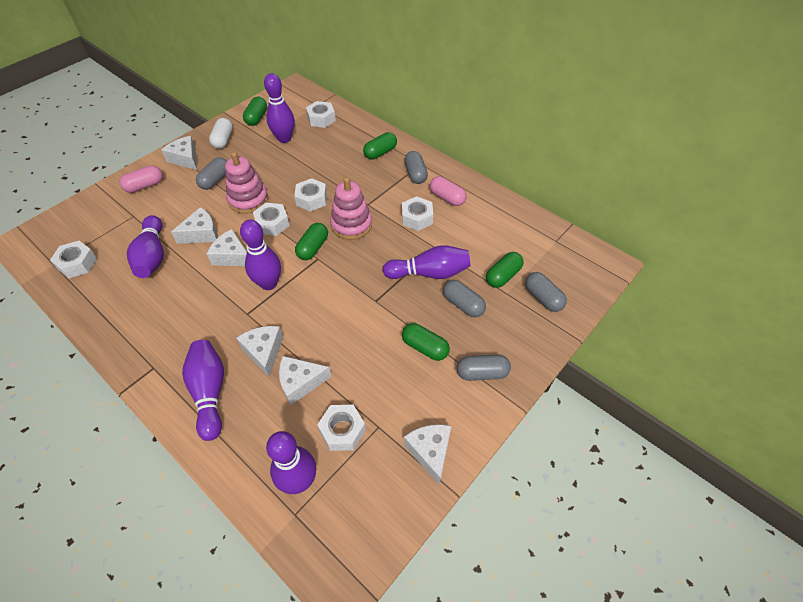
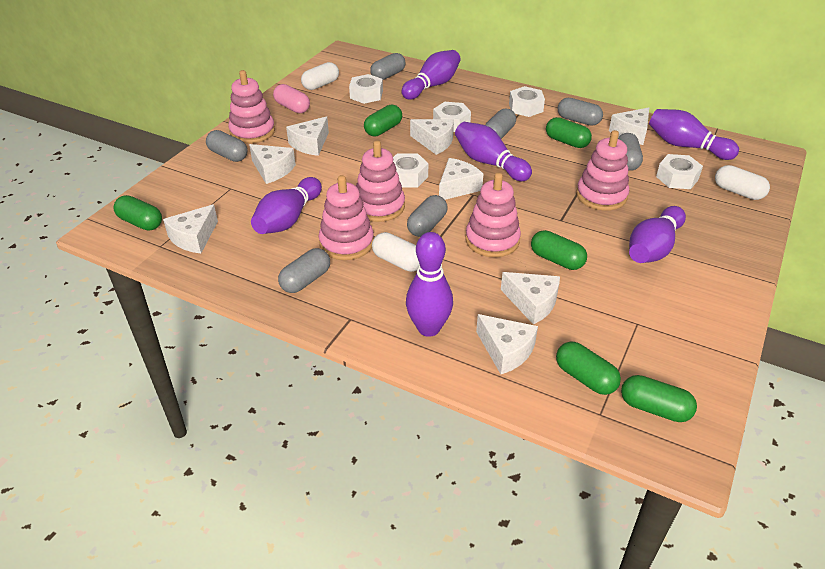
green capsule: [243,97,267,126] [295,223,328,260] [363,132,397,160] [402,323,450,361] [486,252,524,288] = 5 -> [114,195,162,231] [364,104,402,136] [531,230,587,270] [546,117,592,148] [556,342,621,395] [621,375,697,422] = 6
grey capsule: [196,157,227,190] [404,151,428,184] [443,280,486,317] [457,354,511,381] [525,272,567,312] = 5 -> [206,130,247,162] [278,248,330,293] [370,53,406,80] [407,195,448,237] [485,109,516,139] [558,98,603,126] [618,133,643,171] = 7
pink capsule: [120,165,163,193] [429,176,467,206] = 2 -> [273,84,310,113] = 1
pink stacking toy: [225,152,268,214] [330,177,372,240] = 2 -> [228,70,275,143] [319,175,374,260] [356,141,405,222] [465,173,521,257] [576,130,629,211] = 5
white capsule: [209,118,233,149] = 1 -> [301,62,339,90] [372,232,419,272] [715,165,770,200] = 3
white cheese: [162,136,197,170] [171,207,218,244] [207,229,247,266] [236,326,283,377] [279,356,331,405] [404,424,451,485] = 6 -> [163,204,218,253] [249,144,296,184] [286,117,329,156] [410,119,454,155] [439,158,483,200] [476,314,538,374] [501,272,560,325] [609,108,649,145] = 8
white nut: [50,241,97,278] [253,203,290,236] [294,178,327,212] [306,101,336,128] [317,405,366,451] [402,196,433,231] = 6 -> [349,74,383,104] [393,153,428,187] [433,102,471,132] [509,86,545,117] [656,154,703,189] = 5

